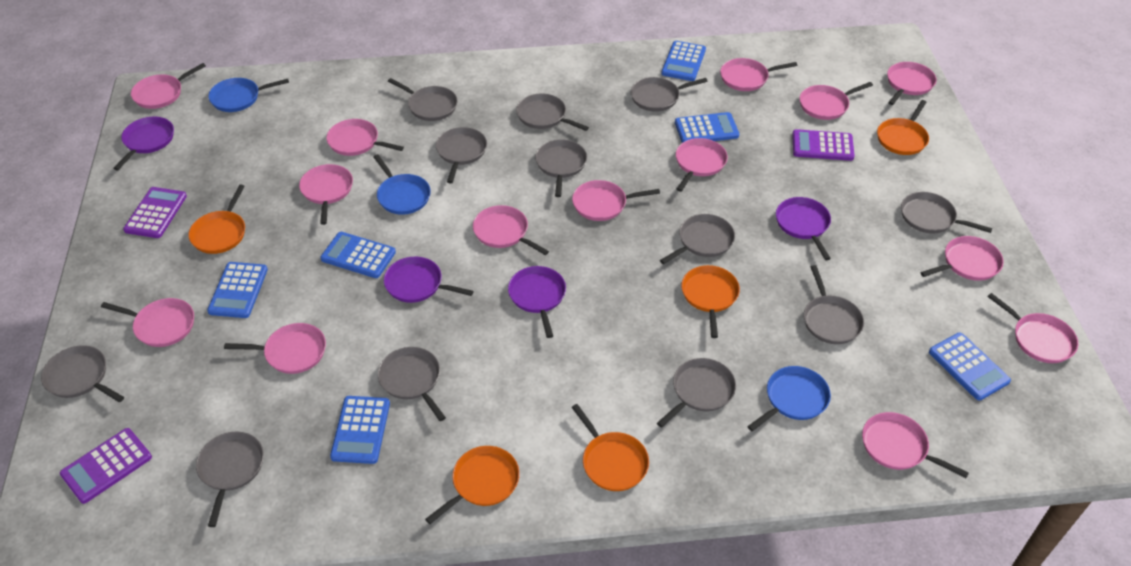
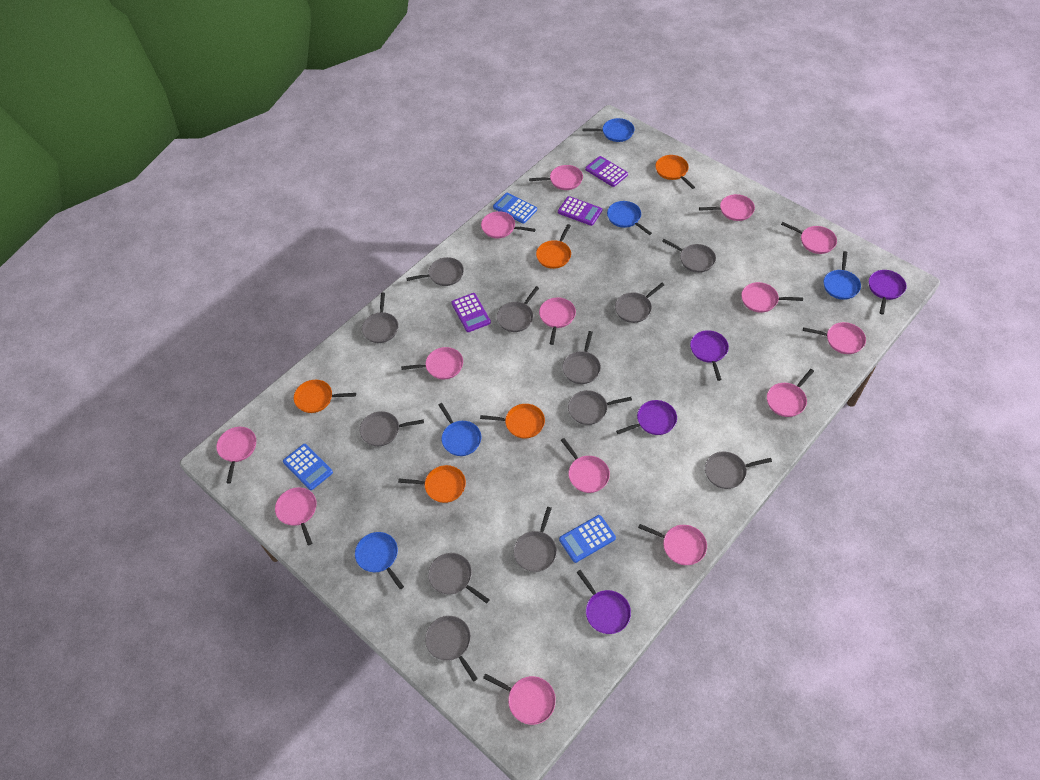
blue calculator: [207,262,268,318] [321,232,396,278] [330,396,390,464] [661,41,706,81] [675,112,739,143] [929,332,1011,401] = 6 -> [283,444,333,490] [493,193,537,224] [559,515,616,563] = 3
blue pan: [208,78,289,112] [373,154,431,215] [747,366,831,431] = 3 -> [355,532,404,590] [439,403,481,456] [582,118,634,142] [607,201,652,235] [824,251,861,300] = 5

